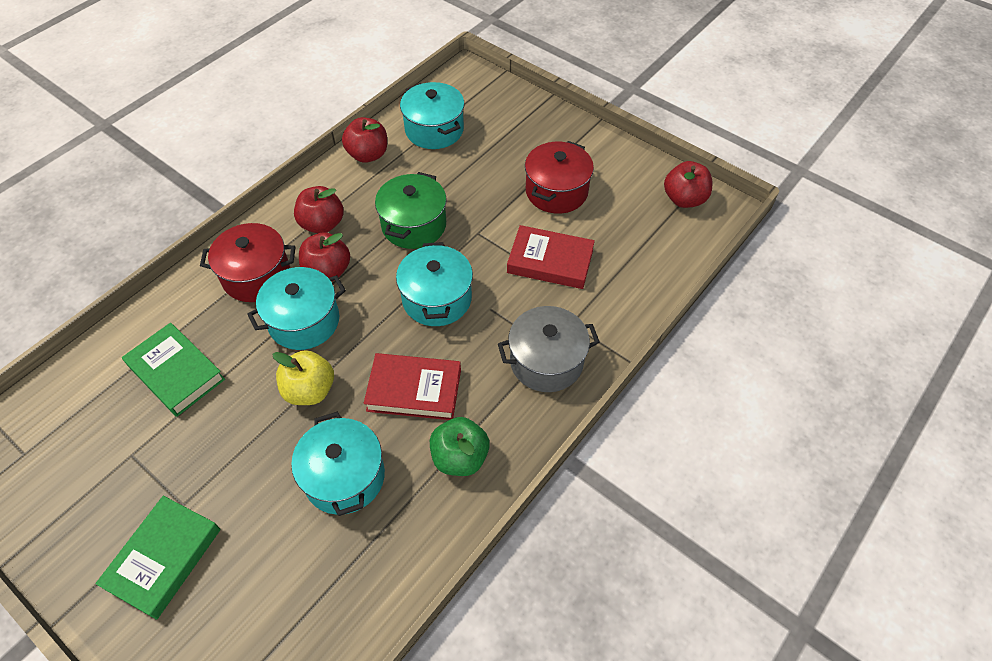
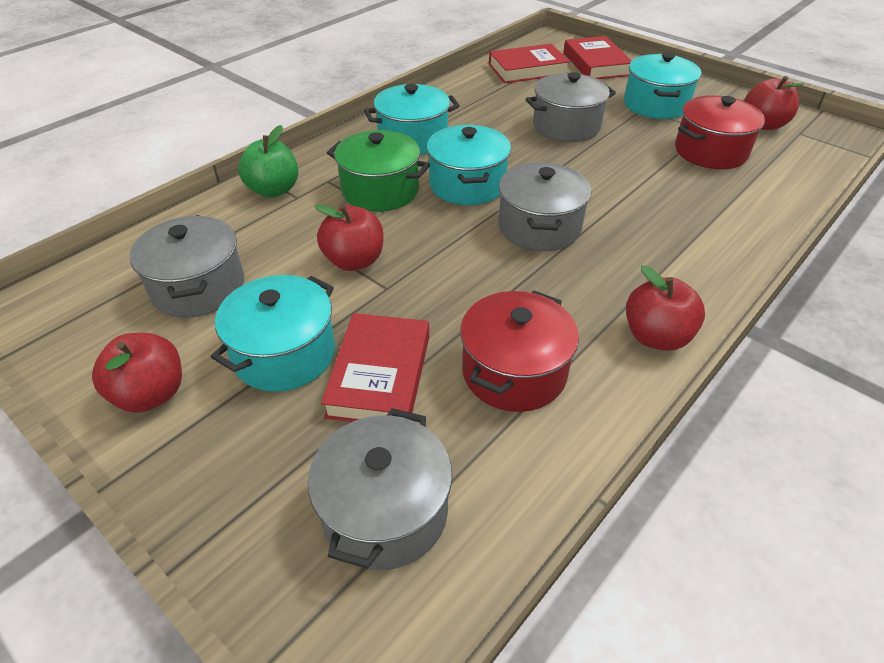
green book: [95,496,221,620] [122,323,225,417] = 2 -> none = 0
grey pot: [498,306,600,392] = 1 -> [130,215,244,318] [308,408,452,570] [499,162,591,251] [525,72,616,142] = 4
red book: [364,353,461,420] [507,225,595,289] = 2 -> [321,313,429,422] [489,44,570,83] [564,36,632,79] = 3
yellow apple: [272,350,334,405] = 1 -> none = 0

